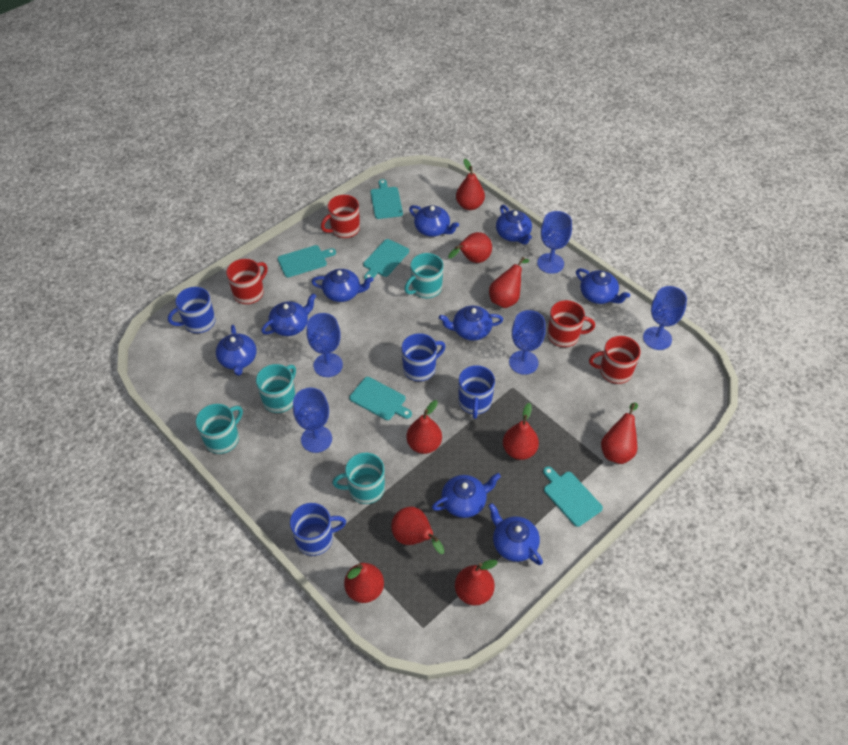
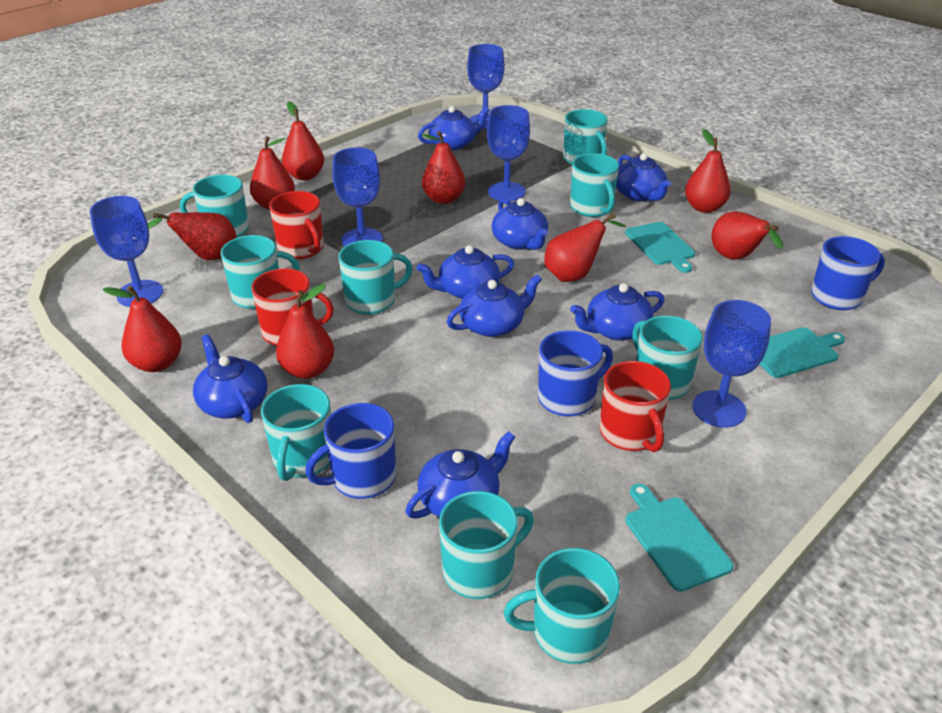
blue mug: [168,287,215,333] [290,503,346,556] [402,333,446,381] [458,365,495,419] = 4 -> [305,403,396,499] [538,330,613,416] [811,236,885,310] = 3
blue teapot: [216,325,256,376] [261,293,316,336] [311,269,373,302] [409,205,459,237] [432,473,501,518] [439,306,503,340] [488,503,543,565] [496,205,532,245] [576,268,630,304] = 9 -> [193,334,267,423] [406,431,515,519] [417,245,514,299] [418,106,490,151] [447,274,542,337] [491,198,548,250] [570,283,664,341] [616,153,671,201] = 8
red mug: [226,259,268,304] [321,195,360,238] [547,300,595,347] [589,336,641,384] = 4 -> [251,268,334,346] [269,191,324,259] [600,361,671,452] = 3
turquoise cutting board: [278,245,336,277] [349,377,412,420] [363,239,409,279] [371,179,403,219] [543,466,603,527] = 5 -> [625,222,695,273] [625,483,734,592] [759,327,845,378] = 3
turquoise mug: [196,404,243,454] [256,364,296,413] [332,453,385,504] [404,253,443,298] = 4 -> [180,175,249,238] [221,235,300,309] [261,384,331,481] [339,240,413,315] [439,491,534,599] [504,548,620,664] [563,109,607,165] [570,153,619,217] [632,316,703,400] = 9

